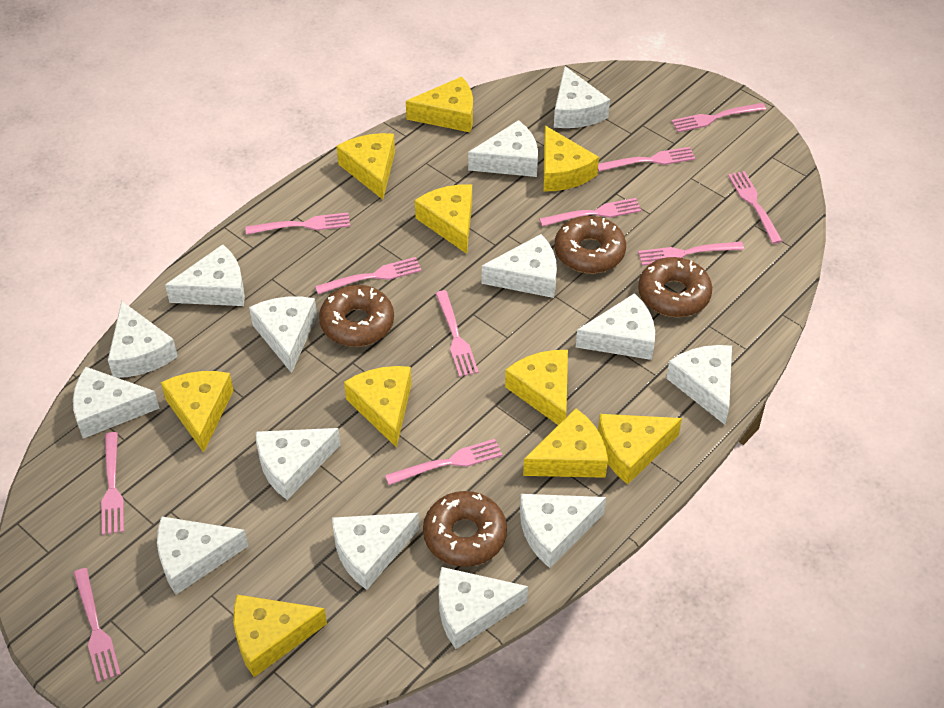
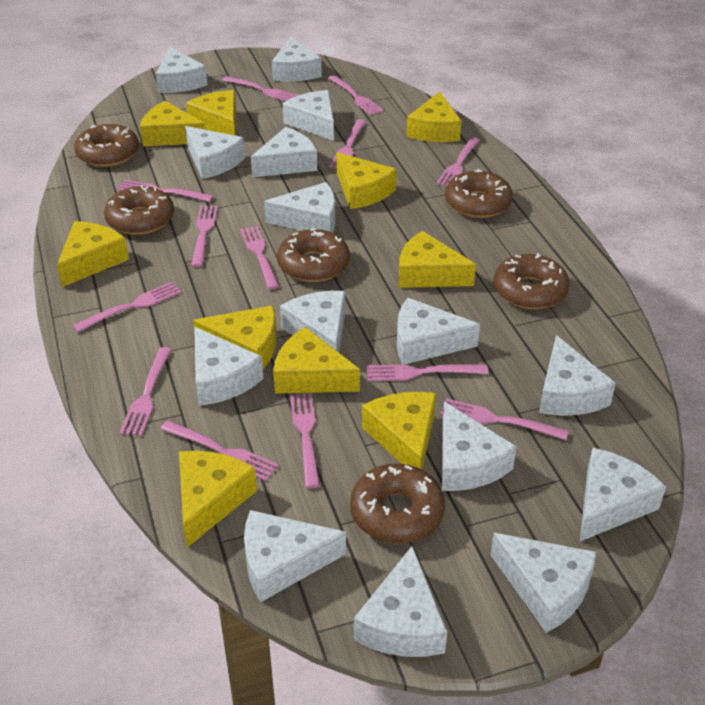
brown donut: [319,285,394,347] [423,491,507,567] [555,216,626,273] [638,257,712,317] = 4 -> [74,124,139,167] [104,185,174,235] [277,228,350,282] [350,463,445,543] [445,169,513,218] [493,253,570,309] = 6
pink fork: [74,568,121,682] [101,432,124,535] [245,212,350,235] [315,257,422,294] [385,439,502,485] [435,290,479,377] [539,198,642,226] [598,147,695,171] [638,241,744,266] [672,103,766,132] [728,171,782,244] = 11 -> [72,282,181,333] [118,180,213,202] [120,347,172,436] [161,421,279,481] [191,206,218,267] [222,76,298,101] [240,226,279,289] [290,392,320,488] [328,75,383,115] [330,119,366,168] [366,364,488,381] [437,137,480,186] [440,399,569,440] = 13
white cheese: [73,367,159,438] [108,301,178,378] [157,516,248,595] [165,244,245,306] [249,296,317,373] [256,428,340,500] [332,513,419,590] [439,567,528,649] [468,120,538,177] [482,234,557,298] [520,494,606,568] [554,66,610,128] [576,293,655,360] [666,345,732,425] = 14 -> [156,47,207,93] [185,126,245,179] [194,327,264,406] [244,510,346,602] [251,127,317,177] [264,182,335,233] [272,37,322,81] [280,291,345,352] [283,90,334,141] [354,546,447,657] [397,298,480,364] [442,402,517,491] [490,533,597,633] [539,335,616,416] [580,448,666,541] = 15

